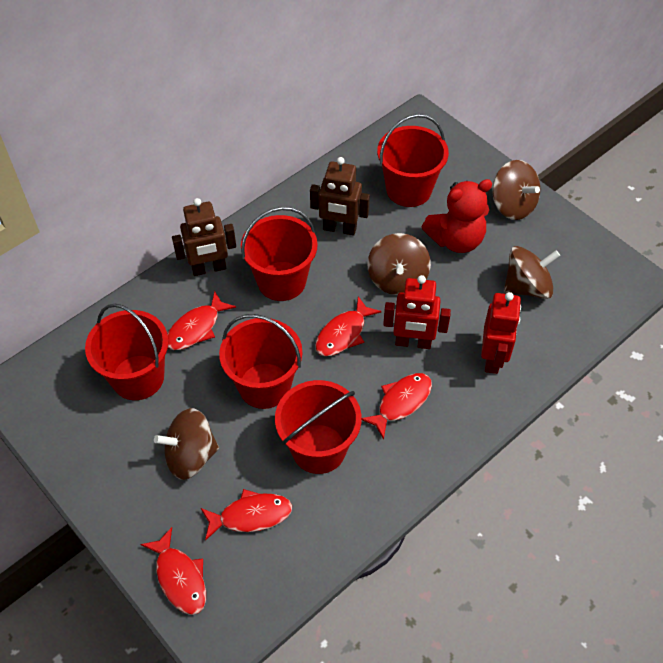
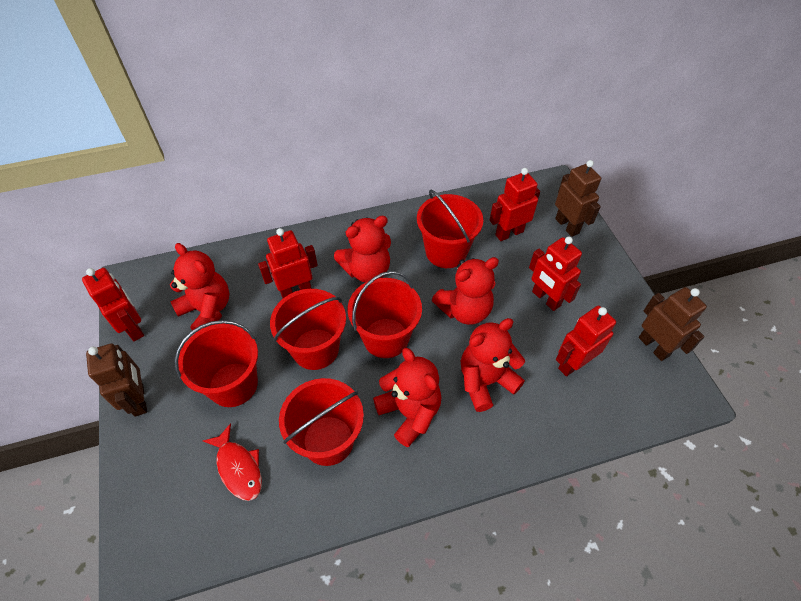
brown robot: [172,198,236,276] [310,157,370,235] = 2 -> [86,343,147,417] [555,160,601,237] [639,287,707,361] = 3
brown spinning top: [154,408,219,480] [367,233,431,295] [492,160,540,220] [504,246,560,299] = 4 -> none = 0
red fish: [140,527,206,615] [168,291,236,350] [201,489,292,541] [315,296,381,356] [361,373,432,440] = 5 -> [203,423,262,501] = 1
red robot: [383,275,451,349] [481,292,521,374] = 2 -> [82,268,144,341] [258,228,318,298] [490,168,540,241] [529,237,582,311] [556,306,616,377] = 5
red teddy bear: [422,179,492,253] = 1 -> [170,243,229,332] [334,216,391,283] [373,348,441,447] [432,257,499,325] [461,318,525,412] = 5

